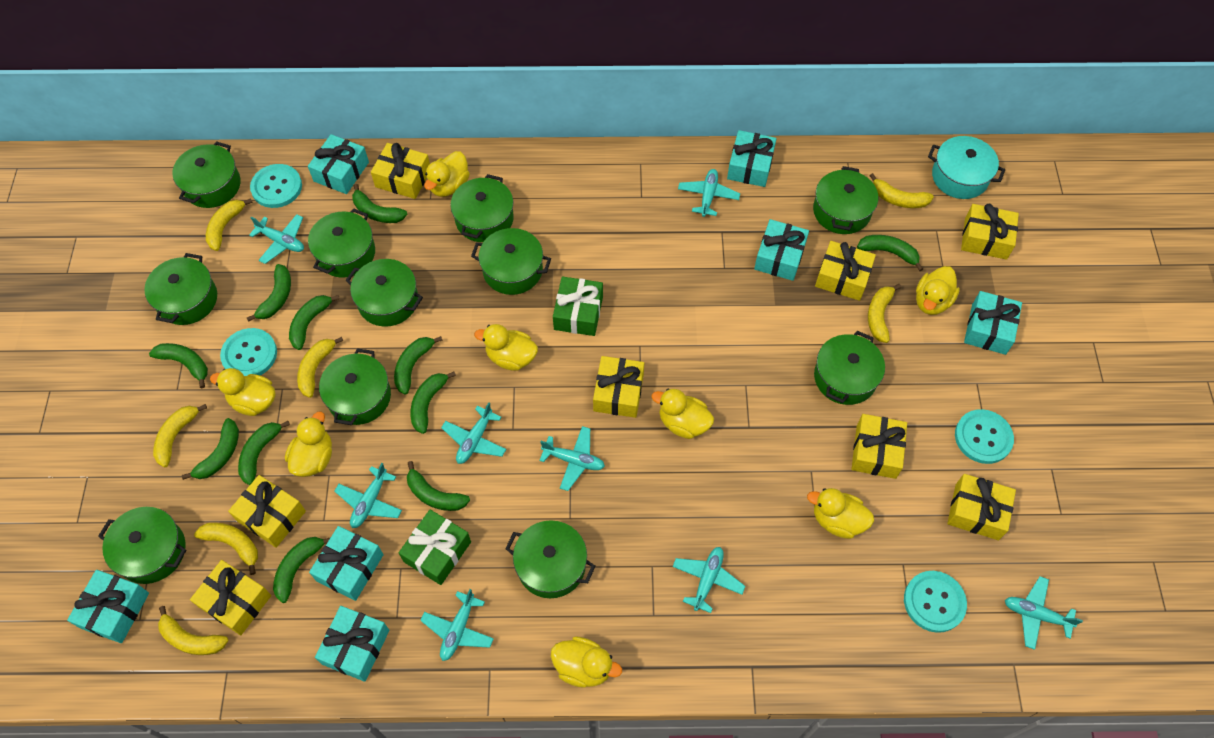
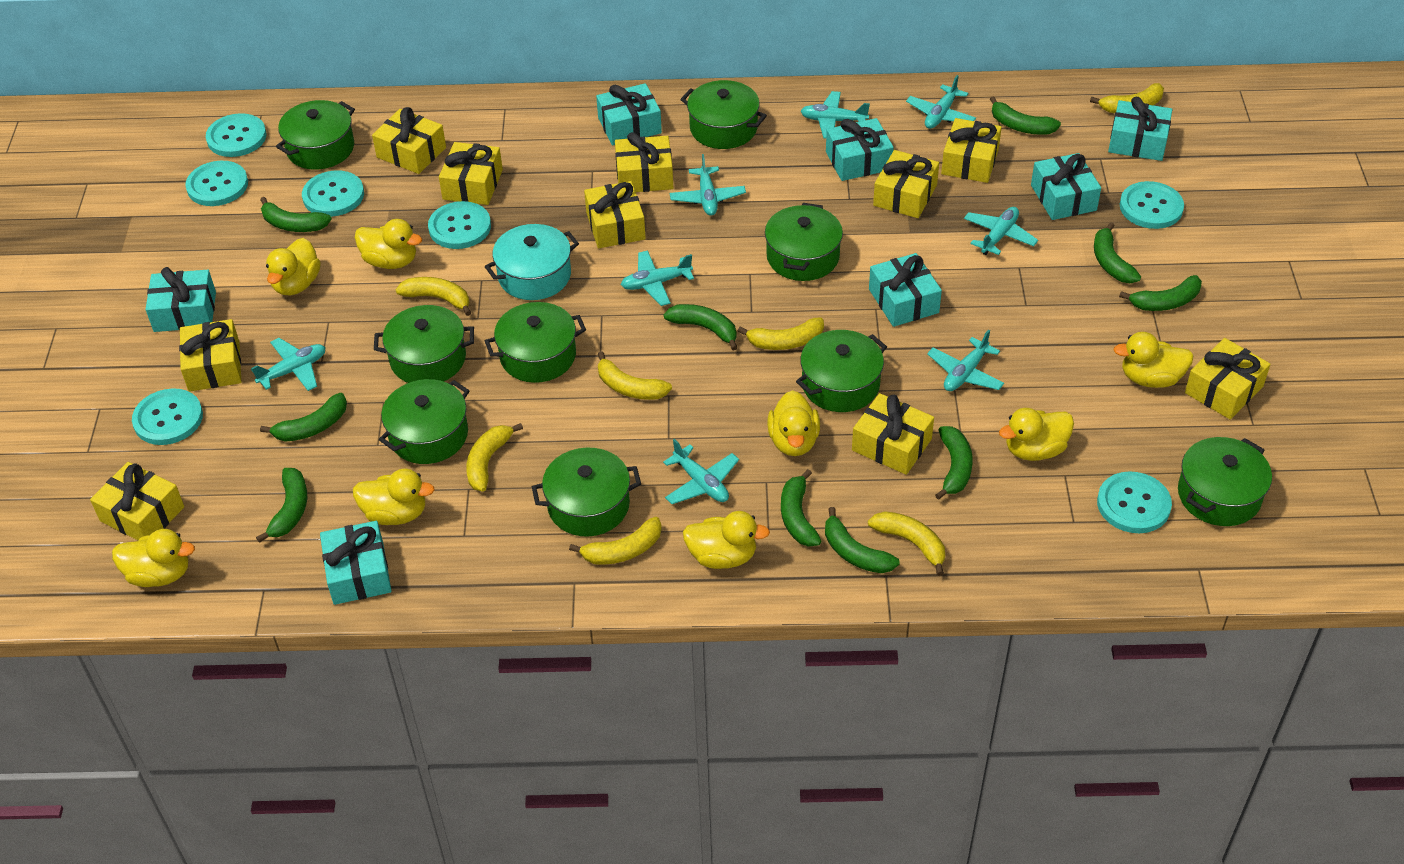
green banana: [149,343,208,388] [182,418,239,480] [238,421,290,485] [247,264,291,322] [273,537,331,603] [289,295,340,350] [352,184,407,223] [394,336,443,395] [407,461,470,511] [410,372,456,434] [857,235,923,271] = 11 -> [256,468,307,543] [260,197,332,232] [260,393,347,442] [664,304,737,350] [781,469,821,547] [825,507,900,573] [935,426,973,500] [990,96,1061,135] [1094,222,1141,283] [1119,275,1202,311] = 10
green gift: [399,510,471,585] [553,277,603,336] = 2 -> none = 0
green pot: [98,507,186,584] [144,253,217,325] [172,141,241,208] [308,208,375,278] [319,348,391,425] [345,259,423,327] [450,174,514,242] [471,228,551,295] [505,520,595,598] [813,166,878,234] [814,331,885,405] = 11 -> [276,100,355,170] [374,305,474,383] [379,379,469,464] [485,302,586,383] [532,448,641,536] [680,80,767,149] [765,203,843,281] [796,330,887,412] [1178,437,1272,526] = 9
turquoise button: [220,328,277,376] [250,164,302,208] [904,571,967,633] [955,409,1014,464] = 4 -> [132,388,203,445] [185,161,248,206] [206,113,266,157] [302,170,364,217] [428,201,491,249] [1097,471,1172,533] [1120,181,1184,229] = 7
yellow gift: [190,560,271,635] [228,475,306,548] [371,143,430,199] [593,356,644,418] [815,241,876,301] [851,414,907,479] [947,474,1016,540] [961,204,1019,260] = 8 -> [90,462,184,541] [179,319,241,392] [372,107,446,174] [439,142,503,205] [584,181,646,248] [615,132,673,192] [852,393,934,475] [873,150,939,218] [941,118,1002,183] [1185,338,1271,420] = 10

